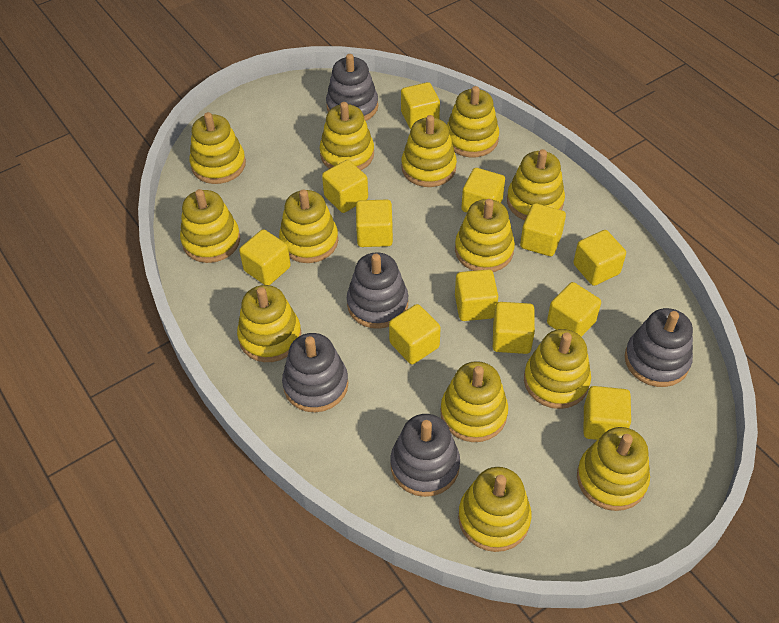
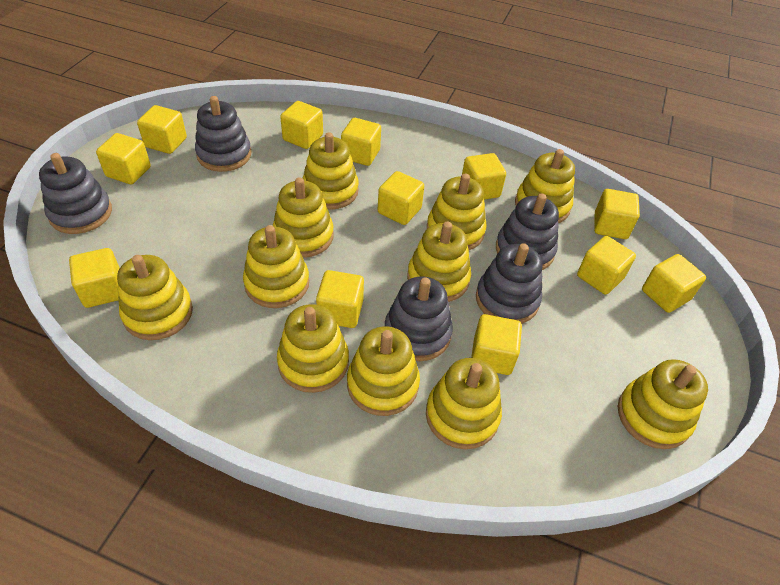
yellow stacking toy: [180,189,240,263] [190,112,246,184] [237,285,301,362] [279,189,338,263] [320,102,374,170] [401,115,457,187] [440,361,508,442] [447,86,499,157] [455,199,515,272] [458,467,532,552] [507,149,565,220] [524,329,591,409] [577,427,650,511] = 13 -> [117,255,193,340] [243,225,309,308] [273,177,334,258] [277,304,349,393] [303,132,359,210] [347,326,420,416] [407,221,471,302] [426,358,502,449] [427,174,486,250] [515,149,575,223] [618,359,708,449] = 11

